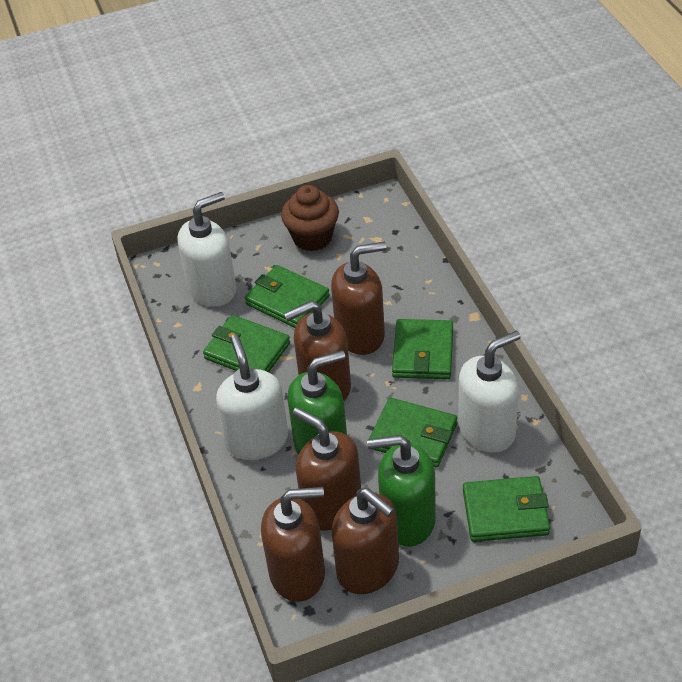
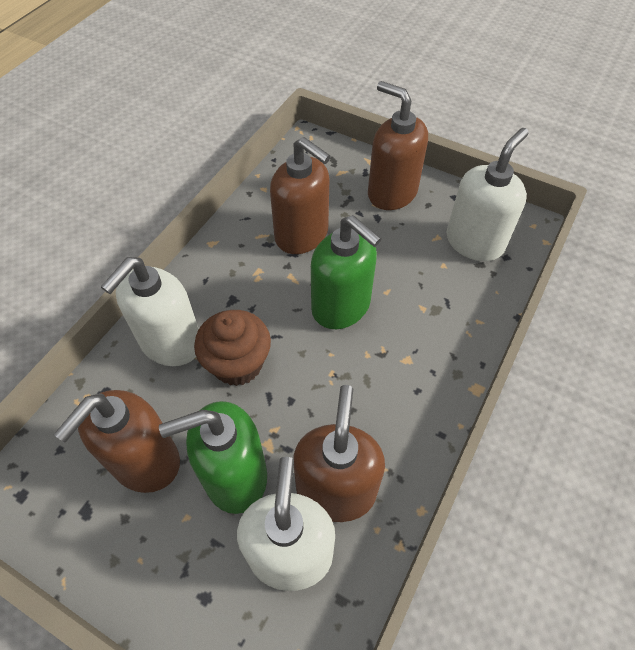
brown soap dispenser: [261,487,325,602] [284,301,351,401] [292,407,361,530] [331,242,386,355] [332,488,399,594] = 5 -> [54,390,180,493] [270,137,331,254] [293,385,385,522] [368,81,428,210] = 4
green wallet: [203,315,290,372] [245,265,330,328] [369,398,457,468] [392,319,453,379] [463,476,550,542] = 5 -> none = 0

